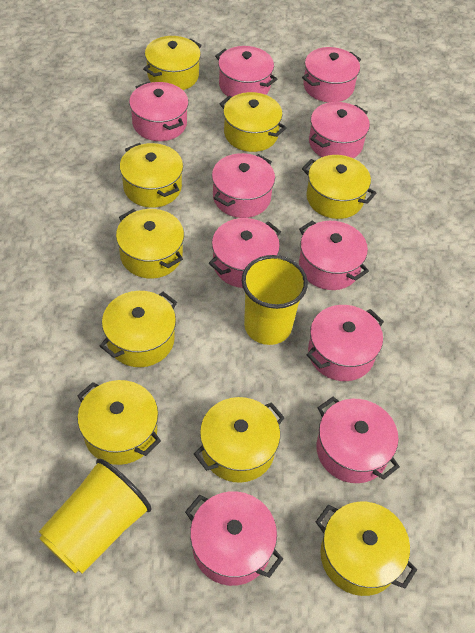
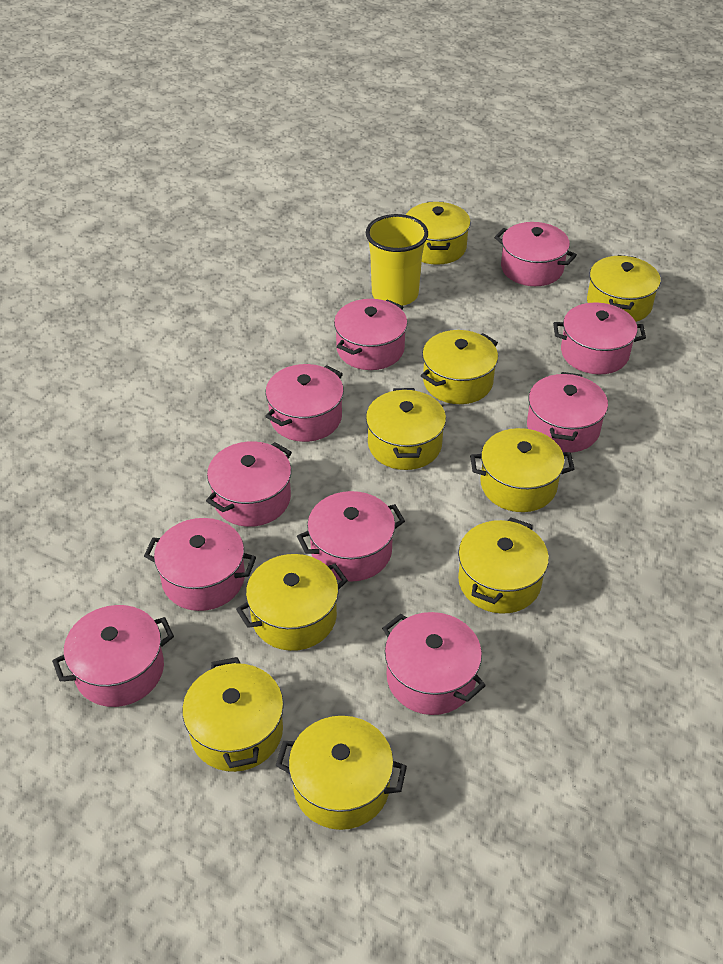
yellow cup: [39,459,152,574] [242,255,308,345] = 2 -> [366,214,428,306] = 1

